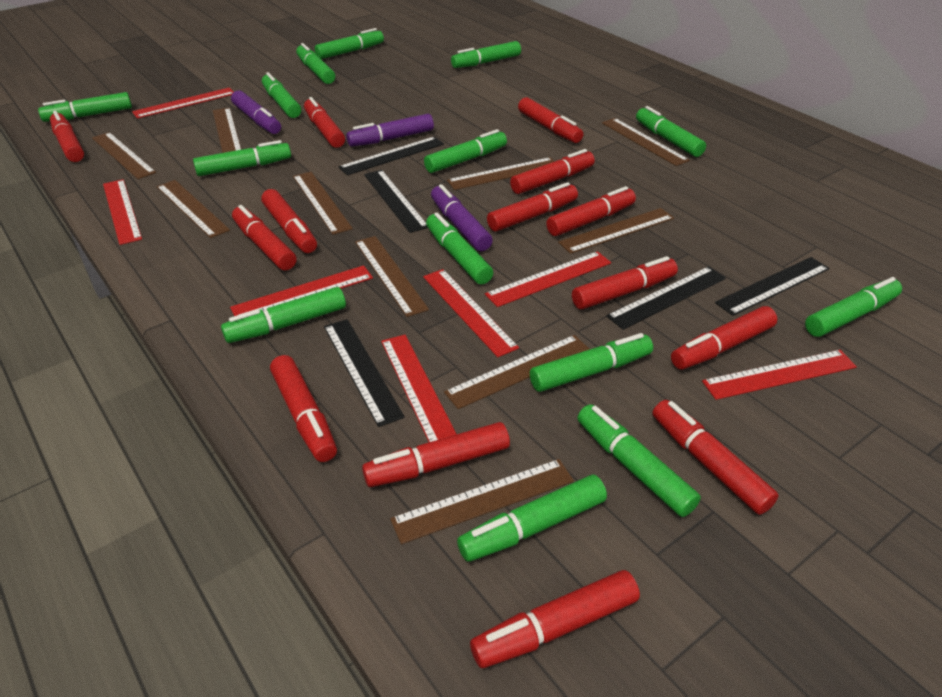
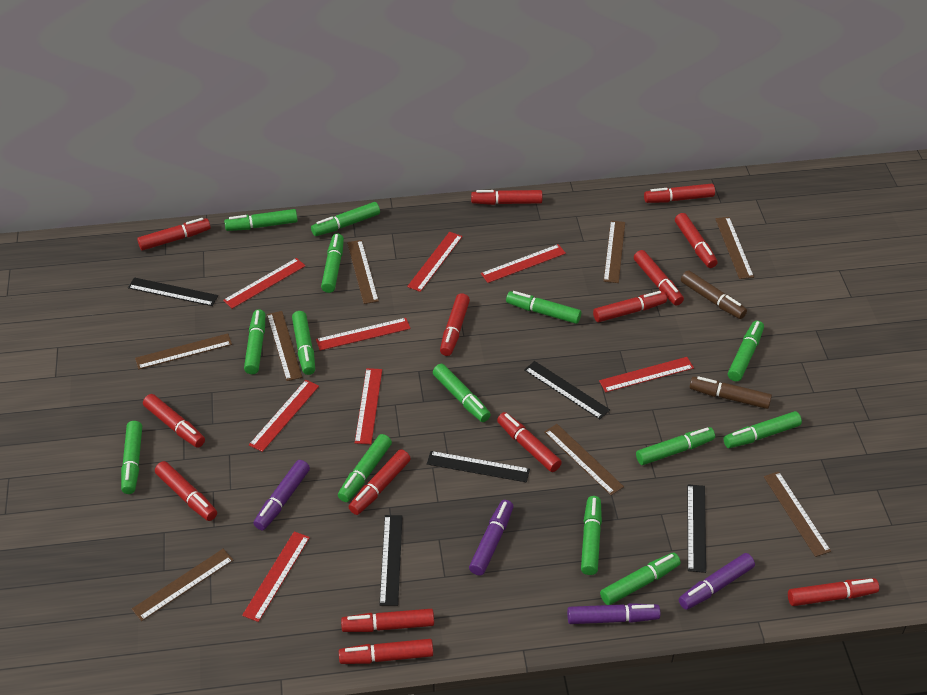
brown marker: none = 0 -> [681,270,747,319] [690,376,772,409] = 2
brown ruler: [92,132,156,179] [157,180,230,238] [213,108,242,153] [293,172,353,235] [355,236,429,317] [390,459,574,544] [444,335,589,409] [447,157,555,190] [558,208,674,254] [602,118,690,166] = 10 -> [132,549,233,621] [135,333,232,369] [267,311,302,381] [347,240,379,304] [544,424,624,495] [603,221,625,283] [715,217,754,279] [764,472,831,557] = 8
purple marker: [231,90,281,134] [346,114,434,147] [431,184,493,251] = 3 -> [253,460,310,530] [469,500,513,576] [567,603,660,624] [679,553,755,610] = 4
red ruler: [103,179,142,245] [132,88,234,119] [230,265,373,316] [381,335,456,442] [423,269,519,357] [485,251,611,307] [702,350,857,400] = 7 -> [223,258,306,309] [242,531,310,622] [249,380,319,452] [316,318,411,351] [355,368,382,444] [407,232,463,292] [481,244,566,283] [599,357,694,392] = 8

